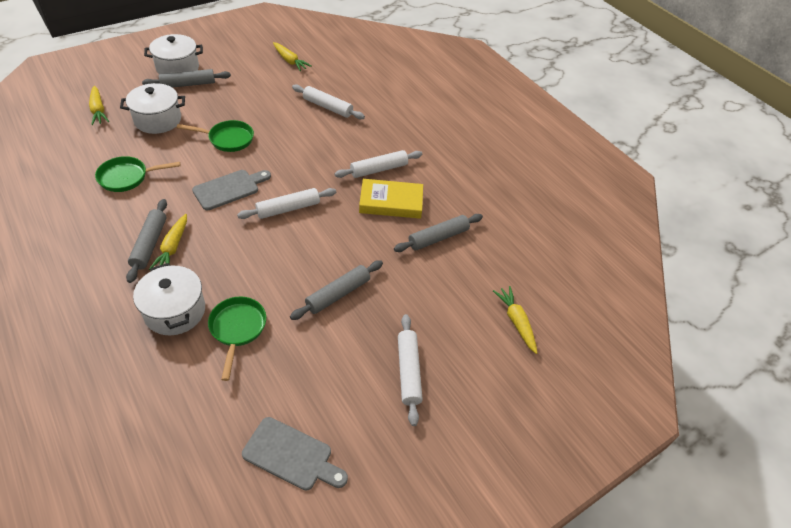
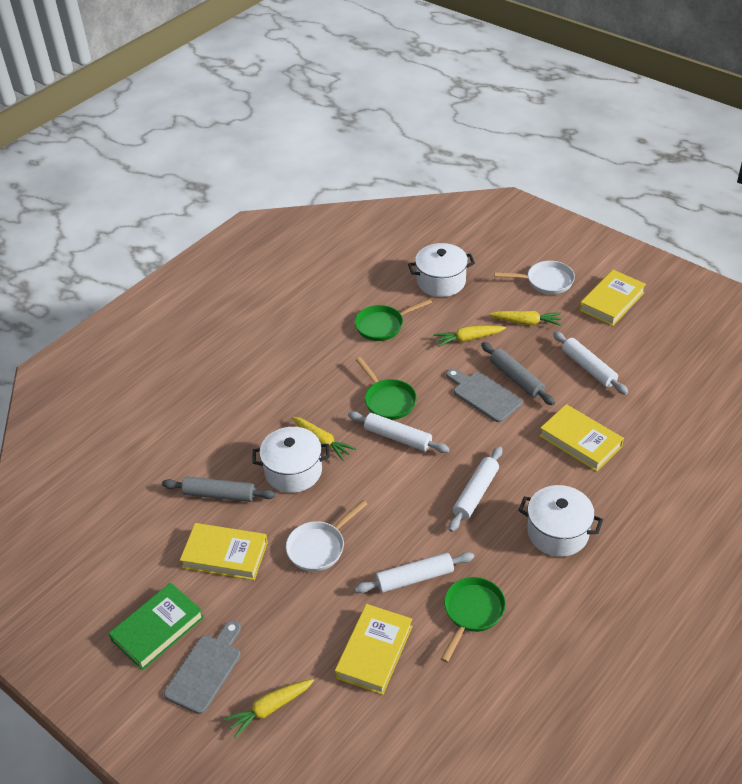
green book: none = 0 -> [109,583,204,670] = 1
grey rolling pin: [126,199,167,283] [142,69,231,88] [290,260,383,320] [394,214,483,252] = 4 -> [162,476,276,502] [481,342,555,405] = 2
white pan: none = 0 -> [286,500,367,572] [494,261,575,294] = 2
yellow book: [359,179,423,219] = 1 -> [180,523,268,580] [335,604,413,695] [540,404,624,471] [579,270,646,326] = 4

